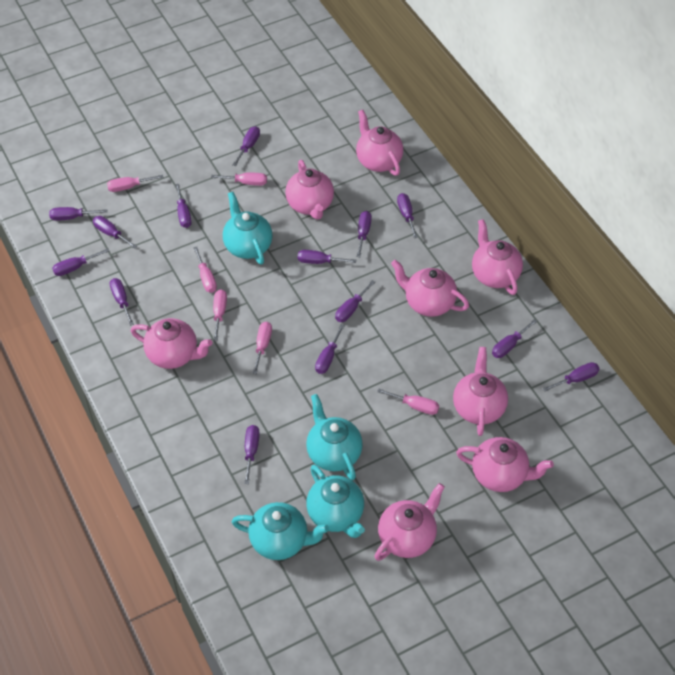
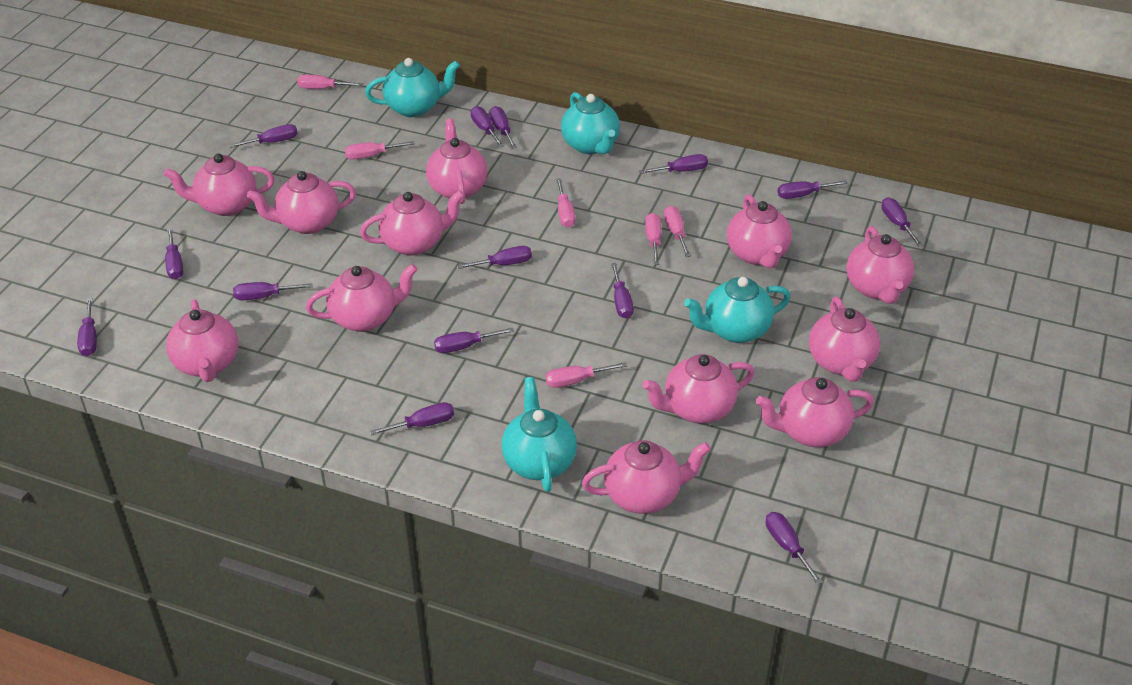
pink teapot: [131,318,212,369] [285,160,334,220] [356,110,403,176] [374,483,445,561] [391,260,469,317] [453,347,508,436] [456,437,554,492] [472,219,523,295] = 8 -> [164,153,274,216] [166,299,238,382] [247,171,356,234] [306,264,418,332] [360,190,465,256] [426,119,487,204] [582,440,711,514] [643,354,755,423] [727,194,792,268] [756,377,874,447] [809,297,880,382] [846,226,914,304] = 12

